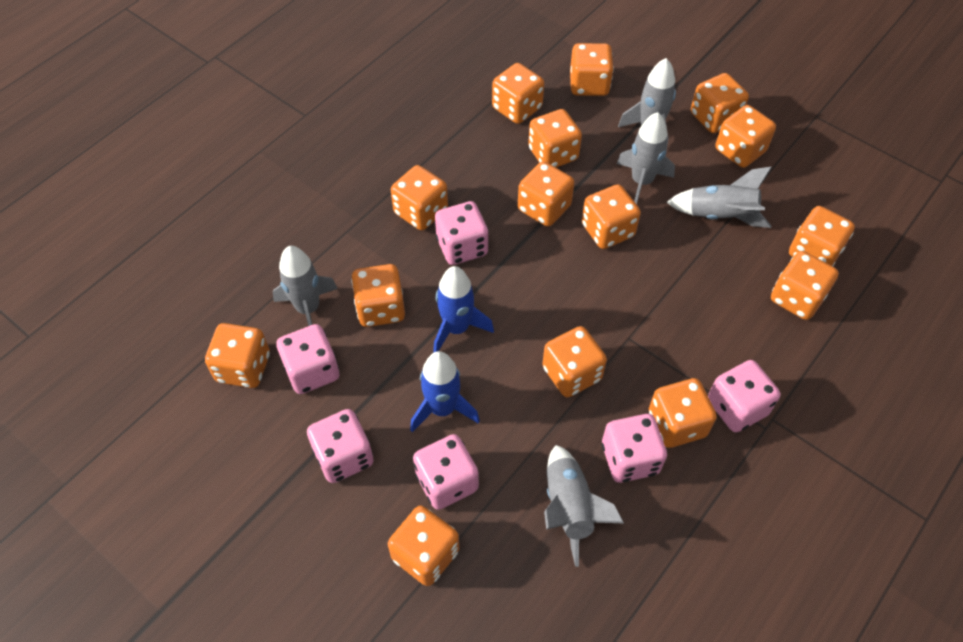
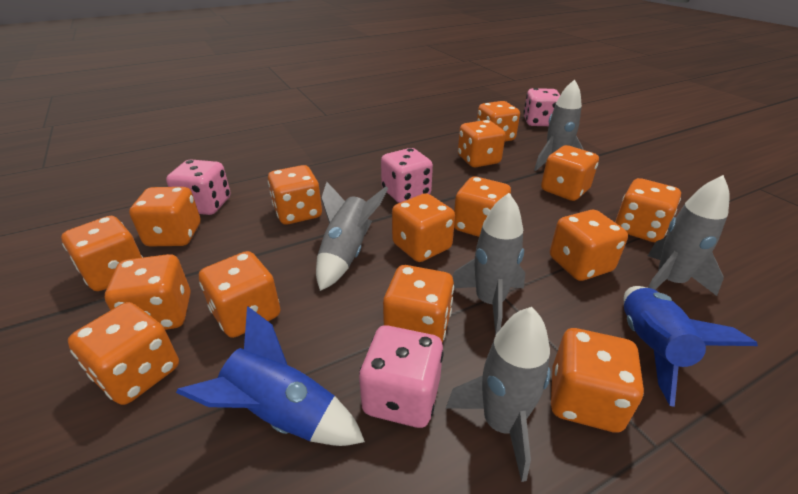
pink dice: [276,324,339,394] [307,409,374,483] [413,434,479,510] [435,201,488,265] [602,414,667,483] [708,360,781,432] = 6 -> [166,159,231,215] [359,325,444,428] [381,148,433,203] [523,88,560,126] = 4

